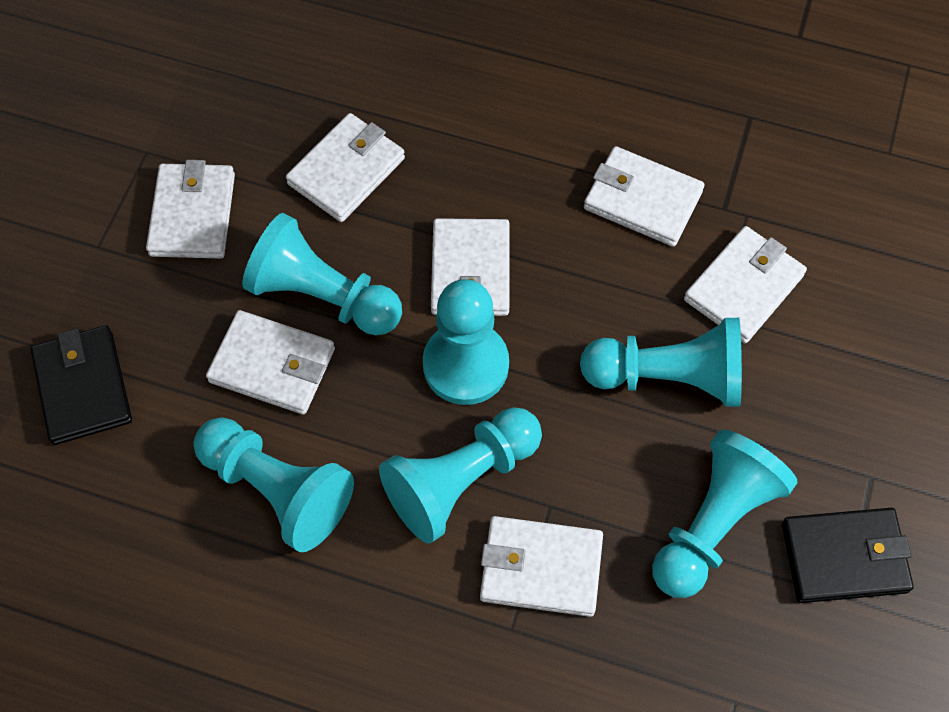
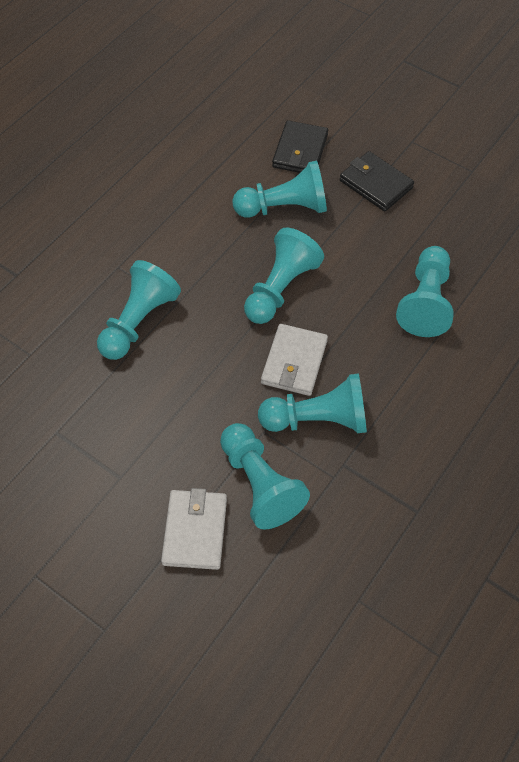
white wallet: [146,160,235,259] [206,310,335,415] [286,113,405,222] [431,218,510,316] [480,516,603,617] [584,146,705,247] [684,226,807,343] = 7 -> [161,488,227,570] [261,324,328,396] = 2

